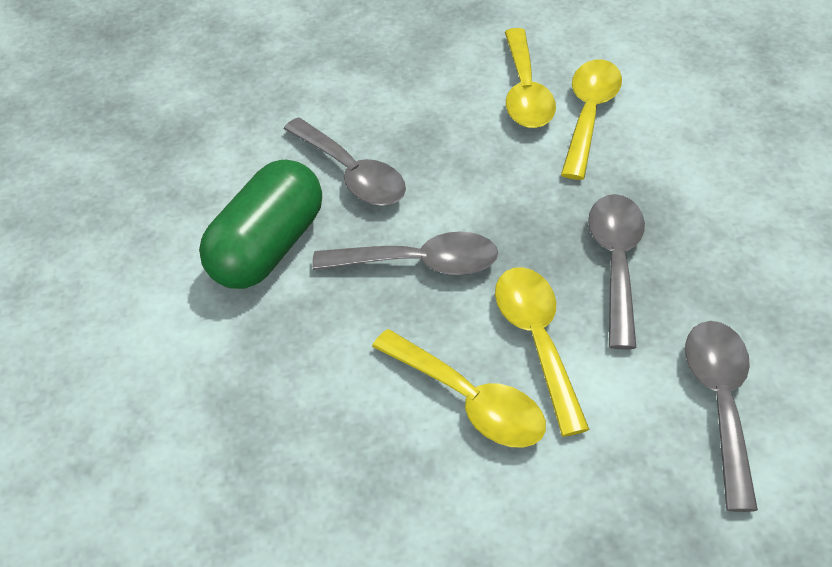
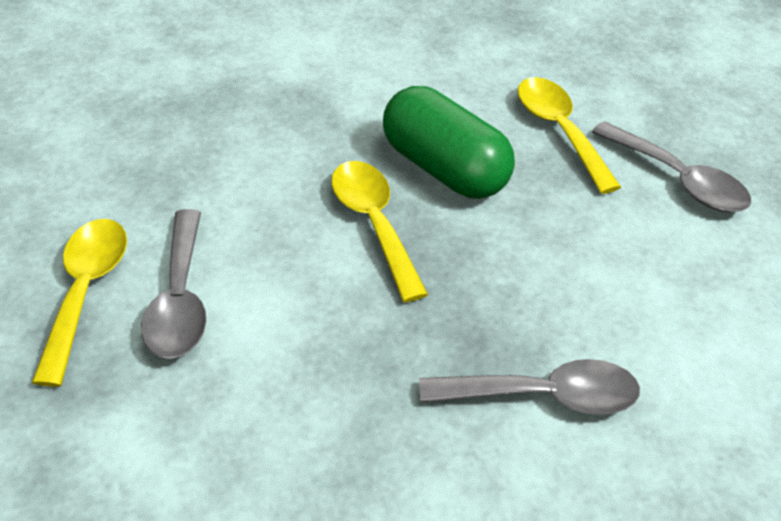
grey spoon: [283,117,406,206] [312,232,498,275] [588,194,645,350] [685,321,758,512] = 4 -> [141,209,206,359] [419,359,640,415] [592,121,751,212] = 3
yellow spoon: [372,329,546,448] [495,267,590,437] [505,28,556,128] [561,60,622,180] = 4 -> [32,219,127,387] [331,161,428,302] [517,77,621,194] = 3

